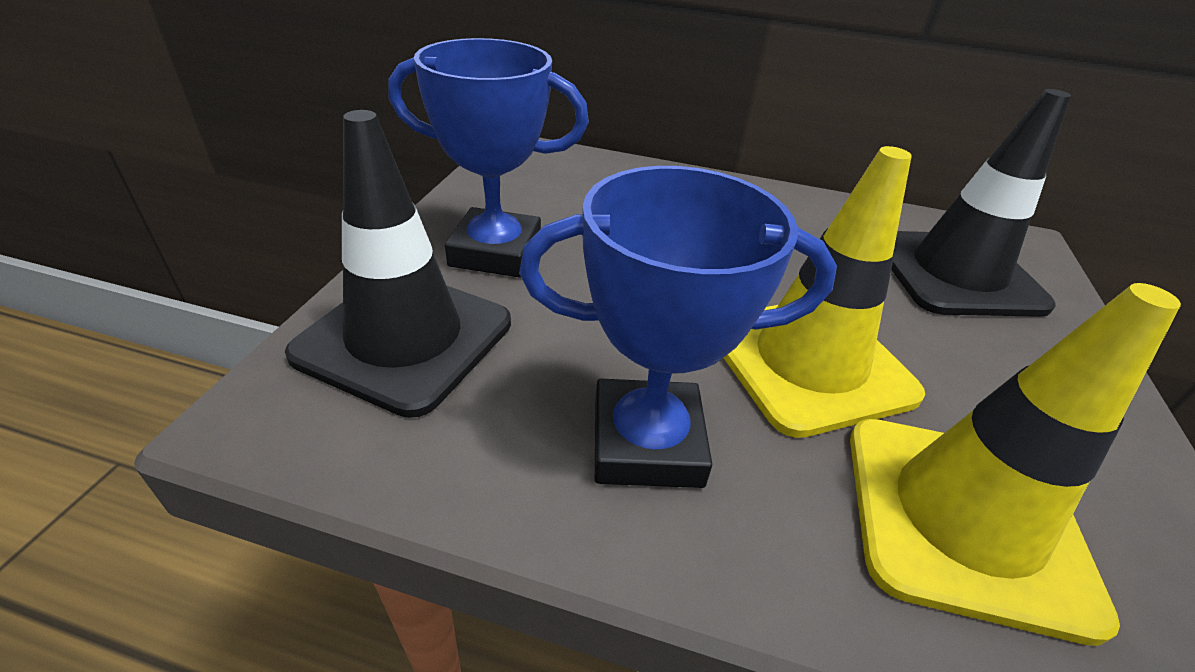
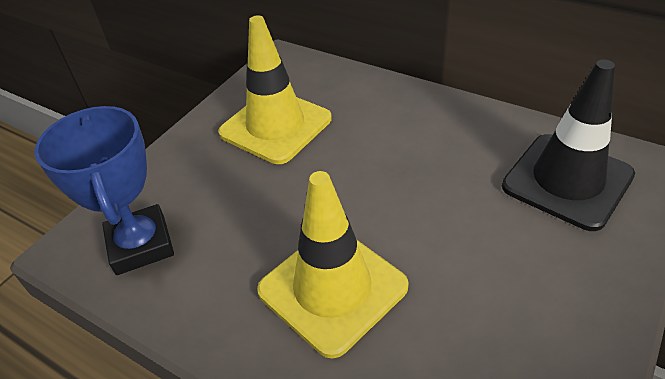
black traffic cone: [285,110,511,418] [891,89,1071,317] = 2 -> [502,60,635,231] = 1
blue trophy: [388,38,589,278] [519,166,837,488] = 2 -> [34,106,174,275] = 1

